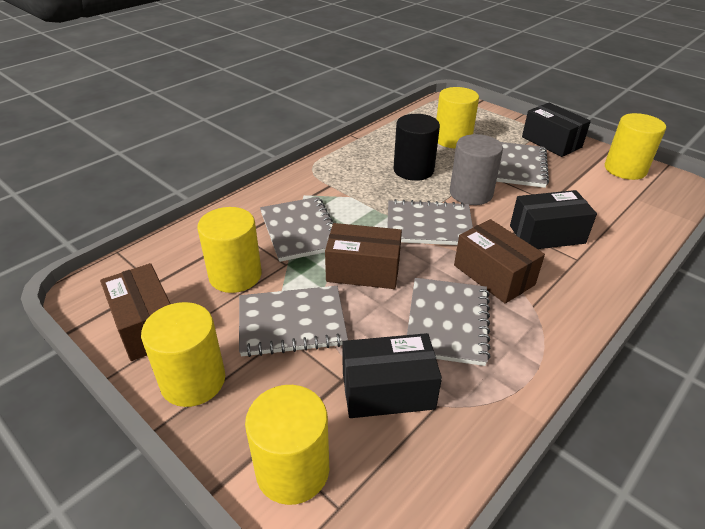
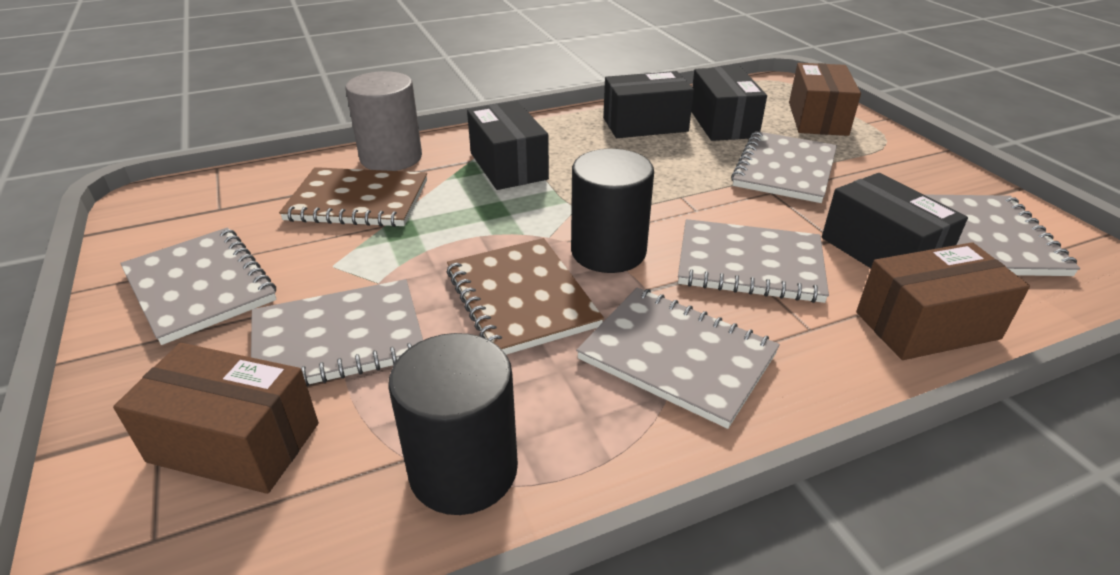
black box: [343,333,442,418] [510,190,597,249] [522,103,591,157] = 3 -> [467,101,549,190] [603,71,694,138] [691,67,767,141] [822,173,968,268] = 4
black cylinder: [393,114,440,181] = 1 -> [388,333,518,515] [571,149,654,273] = 2
brown notebook: none = 0 -> [279,167,427,227] [447,238,604,355] = 2
grey notebook: [239,286,348,357] [260,197,333,262] [387,199,473,245] [407,278,491,366] [496,142,549,188] = 5 -> [120,228,277,345] [251,279,423,387] [576,287,780,429] [678,219,829,303] [731,131,837,203] [923,194,1080,276] = 6
yellow cylinder: [141,302,225,407] [197,207,262,293] [245,385,329,505] [436,87,479,148] [605,113,666,180] = 5 -> none = 0

